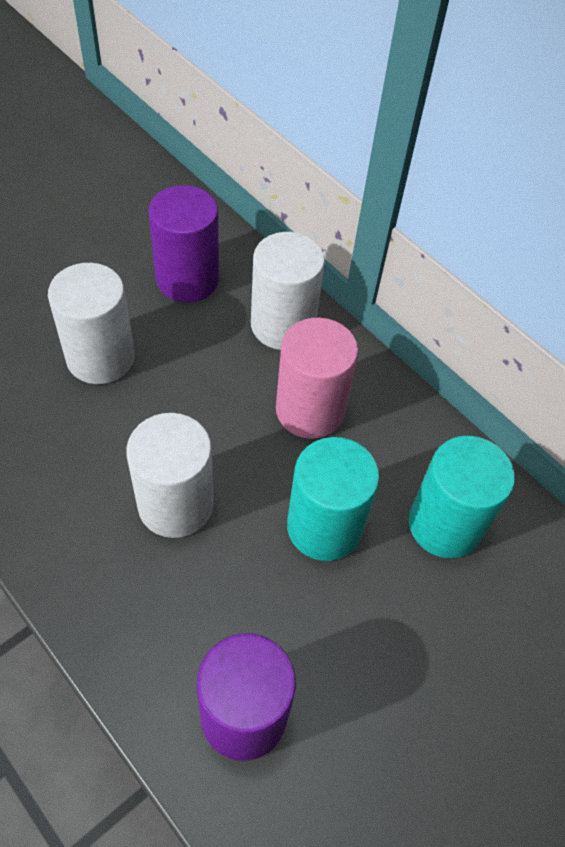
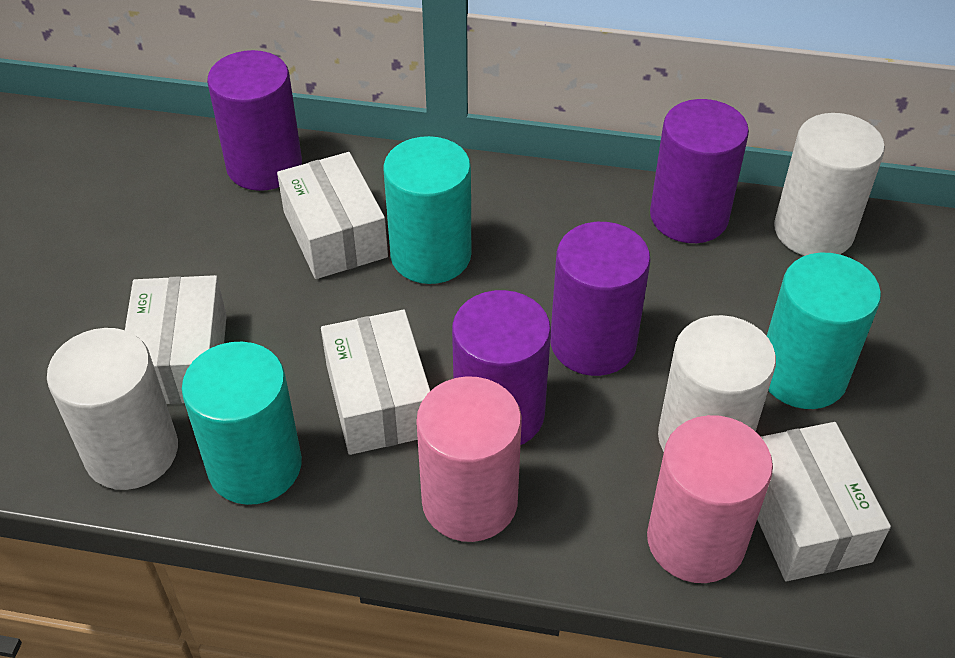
pink cylinder: [276,318,358,439] = 1 -> [416,376,522,542] [647,415,773,583] = 2
purple cylinder: [149,185,219,303] [197,633,296,761] = 2 -> [207,50,302,191] [452,290,551,445] [550,222,651,376] [650,99,749,243] = 4
turquoise cylinder: [287,437,379,561] [409,436,515,558] = 2 -> [182,342,302,505] [383,136,471,284] [767,253,881,409] = 3
white box: none = 0 -> [125,275,227,404] [277,152,388,279] [321,310,430,455] [757,422,891,581] = 4

